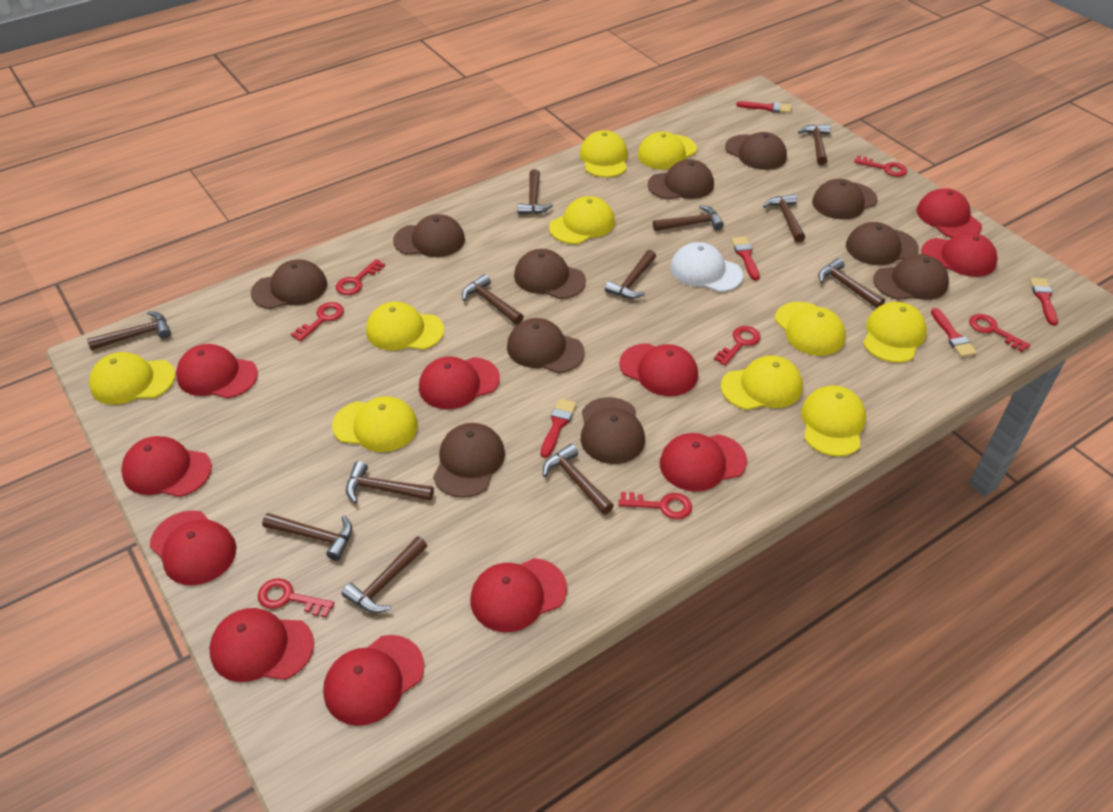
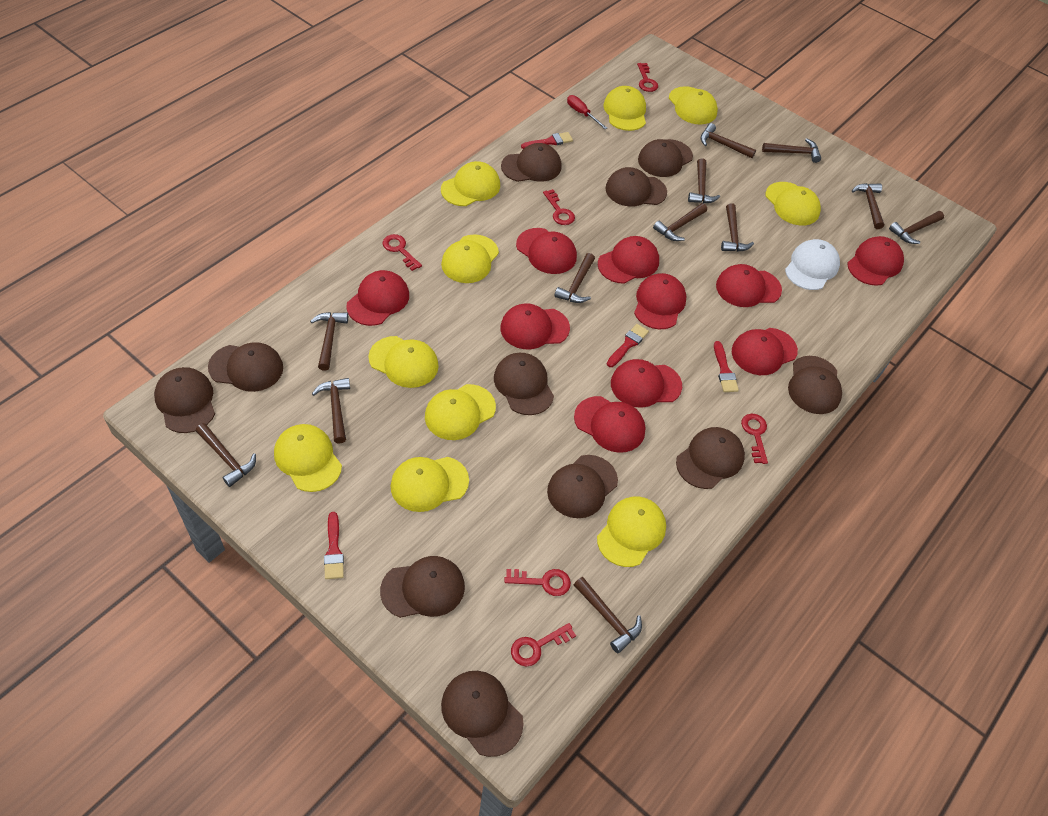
red brush: [541,399,576,458] [731,236,760,280] [736,101,792,113] [931,308,977,357] [1030,278,1058,326] = 5 -> [324,512,344,579] [521,132,573,149] [607,324,649,367] [714,341,739,392] = 4
red cap: [121,436,212,497] [150,510,237,585] [176,344,258,398] [209,608,314,682] [323,635,424,726] [419,356,500,409] [471,558,567,632] [619,343,698,396] [660,433,747,492] [917,188,982,238] [921,233,998,277] = 11 -> [346,270,409,326] [501,303,570,349] [516,228,577,274] [574,396,646,453] [598,236,659,284] [611,359,682,408] [634,273,686,329] [716,264,782,307] [732,328,798,375] [847,236,904,286] = 10
red key: [258,578,335,618] [291,302,344,342] [336,259,385,295] [618,492,692,519] [714,326,761,366] [854,156,907,177] [969,314,1030,352] = 7 -> [383,234,422,271] [504,569,571,596] [511,623,576,666] [543,189,575,225] [637,63,658,92] [741,414,768,464] = 6
red screwdriver: none = 0 -> [567,95,607,129] = 1

